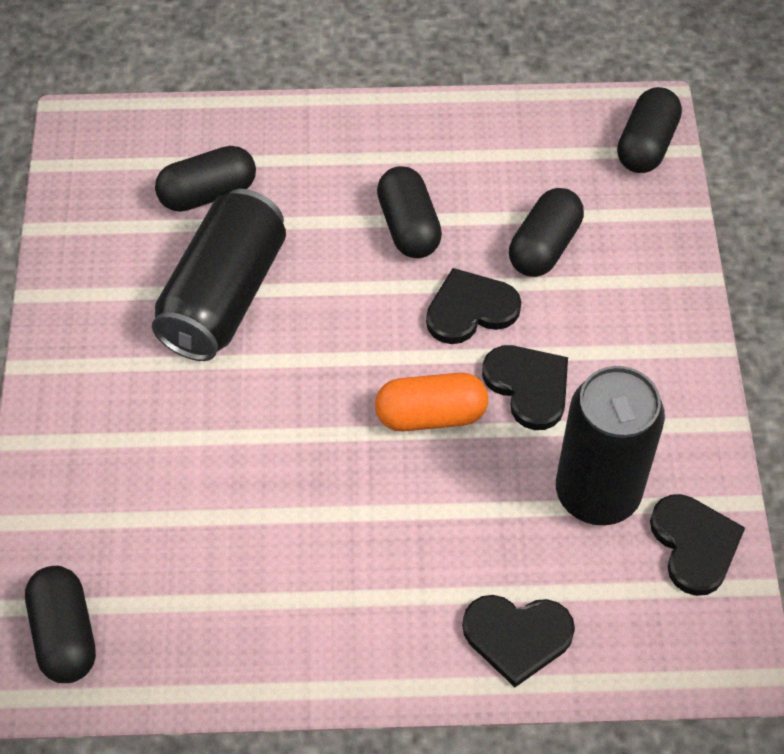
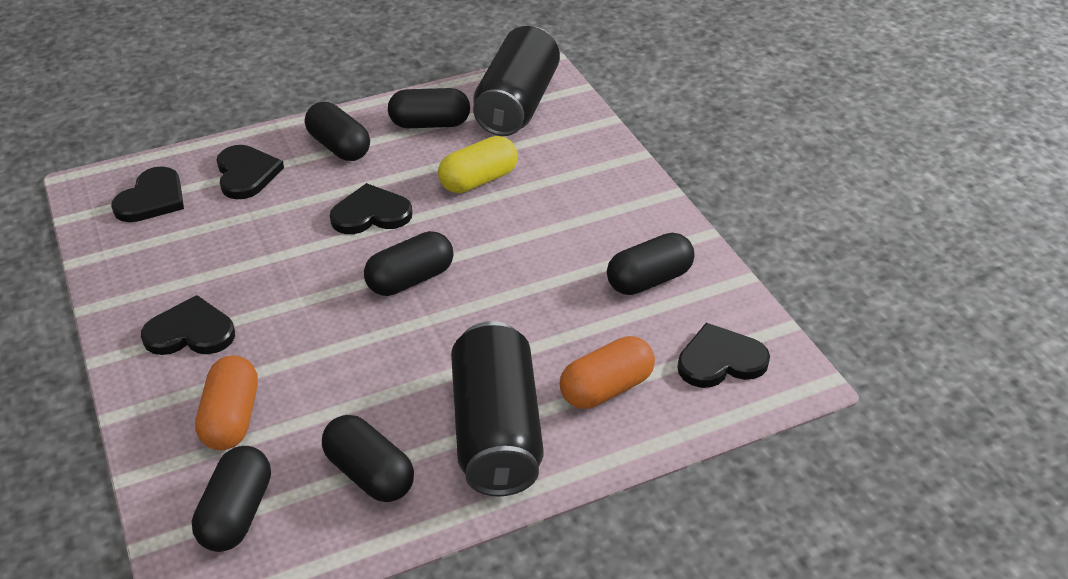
black capsule: [25,566,96,683] [155,146,256,212] [377,166,442,258] [509,188,584,277] [617,87,682,173] = 5 -> [192,446,271,552] [305,102,370,161] [322,415,414,502] [364,231,453,296] [388,88,470,128] [607,233,695,295] = 6
black heart: [426,268,521,344] [462,595,575,687] [482,345,568,430] [650,494,745,596] = 4 -> [111,166,184,222] [141,295,235,355] [217,145,284,199] [330,183,412,234] [677,323,770,388] = 5
orange capsule: [375,373,488,431] = 1 -> [195,355,258,450] [560,336,655,409] = 2
yellow capsule: none = 0 -> [438,136,518,193] = 1

